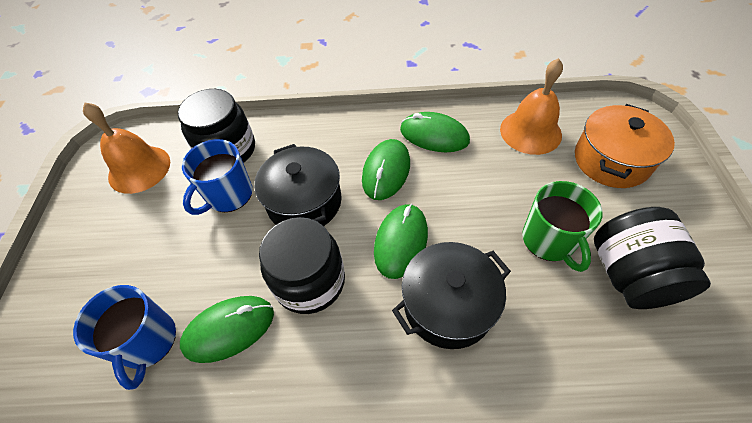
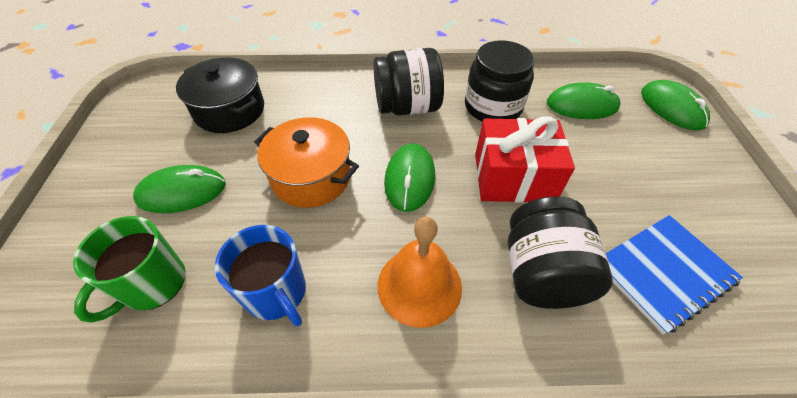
black pot: [254,144,342,226] [392,242,511,349] = 2 -> [176,57,264,133] = 1
blue mug: [73,285,176,390] [182,139,253,215] = 2 -> [215,225,306,327] = 1
blue notebook: none = 0 -> [606,215,743,334] = 1
orange bell: [83,102,170,194] [500,58,563,155] = 2 -> [377,217,462,328] = 1
red gift: none = 0 -> [475,116,575,203] = 1

